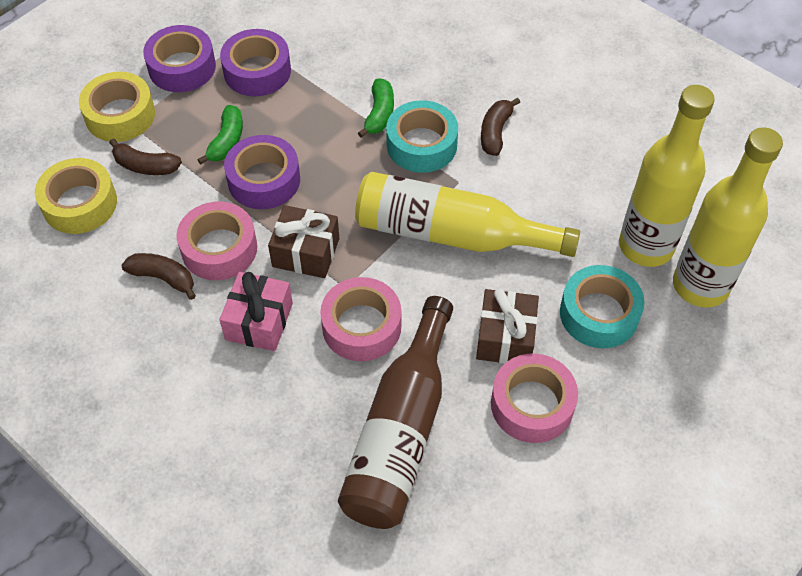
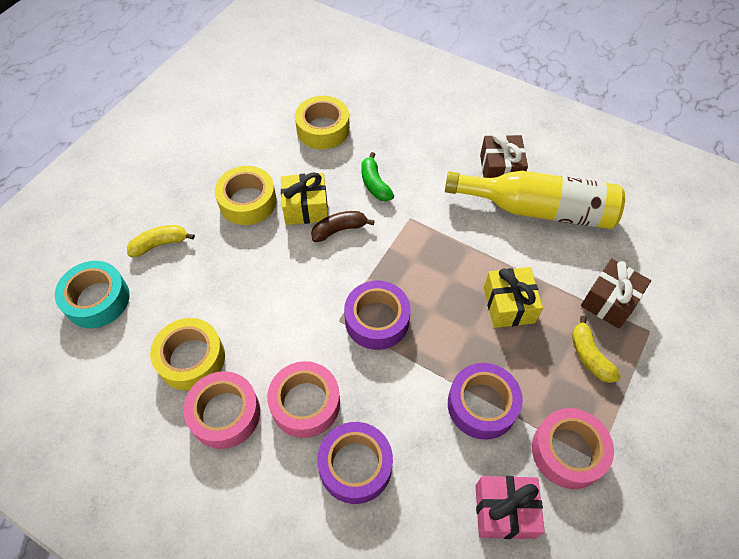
brown banana: [109,139,182,175] [121,253,196,300] [481,97,520,156] = 3 -> [311,211,375,242] = 1
brown bottle: [338,296,453,529] = 1 -> none = 0
green banana: [197,105,243,165] [358,78,394,138] = 2 -> [361,152,394,201] = 1
turquoise tape: [386,100,458,173] [560,265,645,348] = 2 -> [55,261,130,328] = 1
yellow banana: none = 0 -> [127,225,195,257] [572,316,621,383] = 2
yellow bottle: [355,172,580,257] [619,85,715,267] [673,127,783,308] = 3 -> [445,171,625,229] = 1
yellow gift: none = 0 -> [281,172,328,225] [484,267,543,328] = 2
yellow tape: [35,158,117,234] [79,72,155,142] = 2 -> [150,318,225,391] [215,166,277,225] [295,96,350,149] = 3

